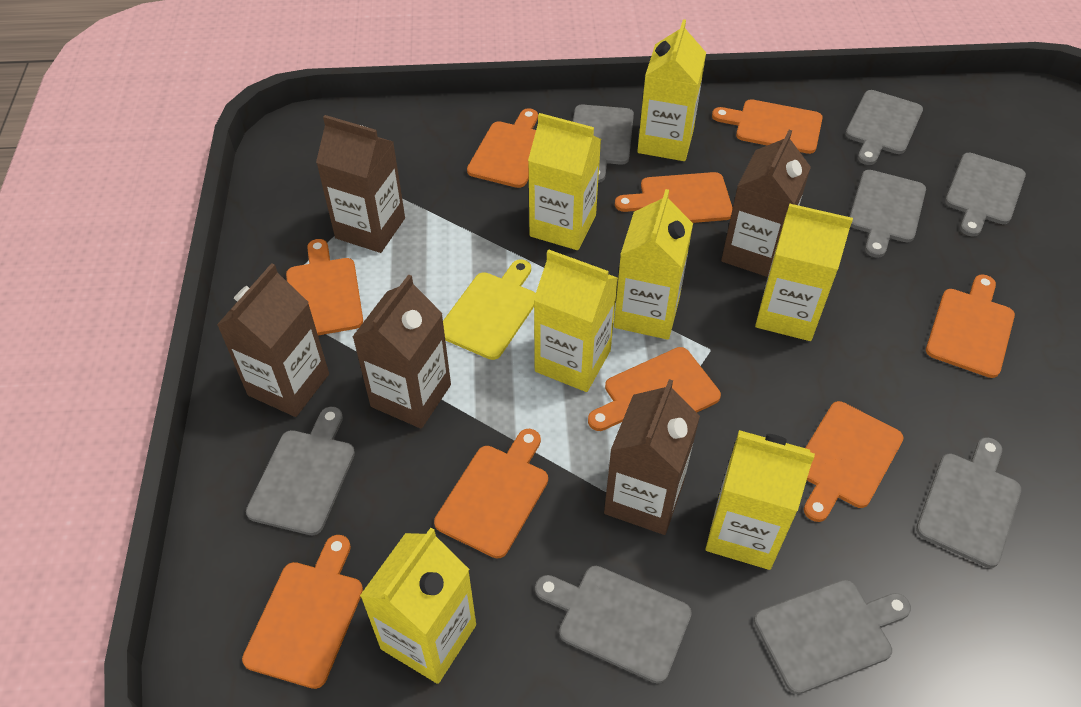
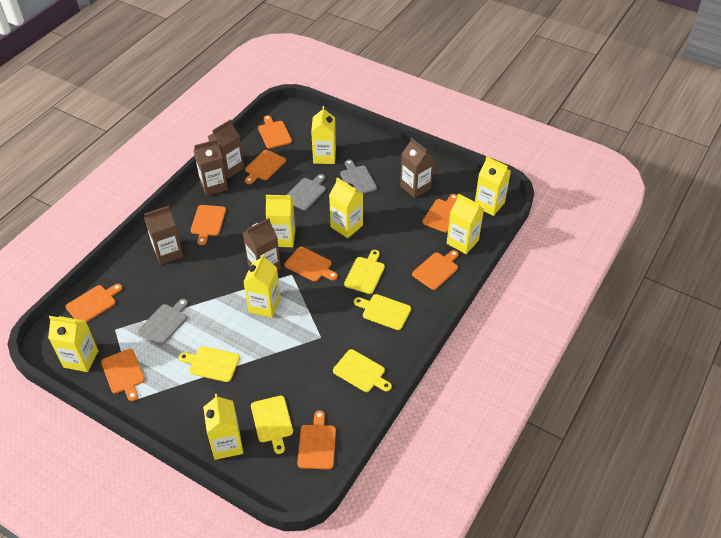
grey cutting board: [246,407,355,535] [535,566,692,684] [573,105,634,183] [754,580,911,694] [845,90,923,165] [850,170,926,258] [916,437,1021,568] [945,153,1026,237] = 8 -> [138,299,188,346] [287,174,326,210] [340,160,377,194] = 3
yellow carton: [360,528,476,684] [528,113,601,250] [534,249,618,392] [614,189,693,340] [637,19,706,161] [706,430,815,570] [755,204,853,341] = 7 -> [48,316,98,372] [203,394,243,460] [243,254,281,318] [266,195,295,247] [311,106,336,164] [329,178,363,238] [447,194,484,254] [475,157,511,216] = 8
yellow cutting board: [443,259,536,360] = 1 -> [179,346,240,382] [251,396,293,454] [333,349,392,392] [344,250,385,294] [354,294,411,330] = 5

